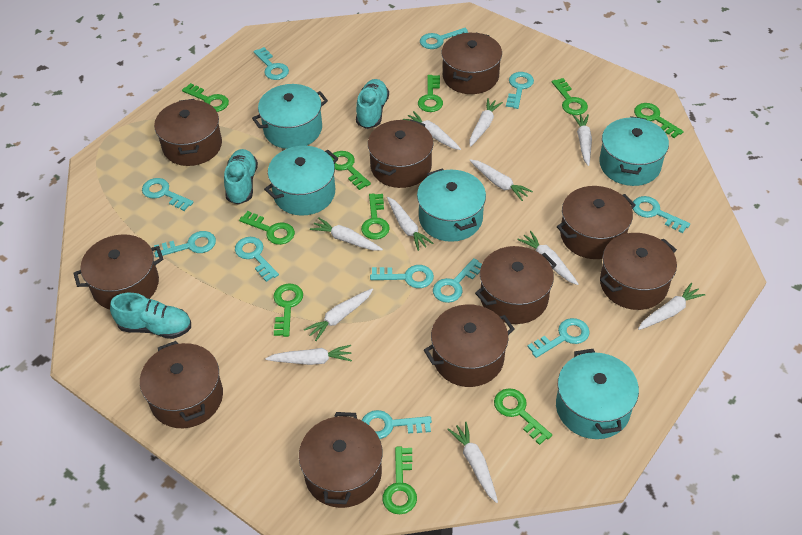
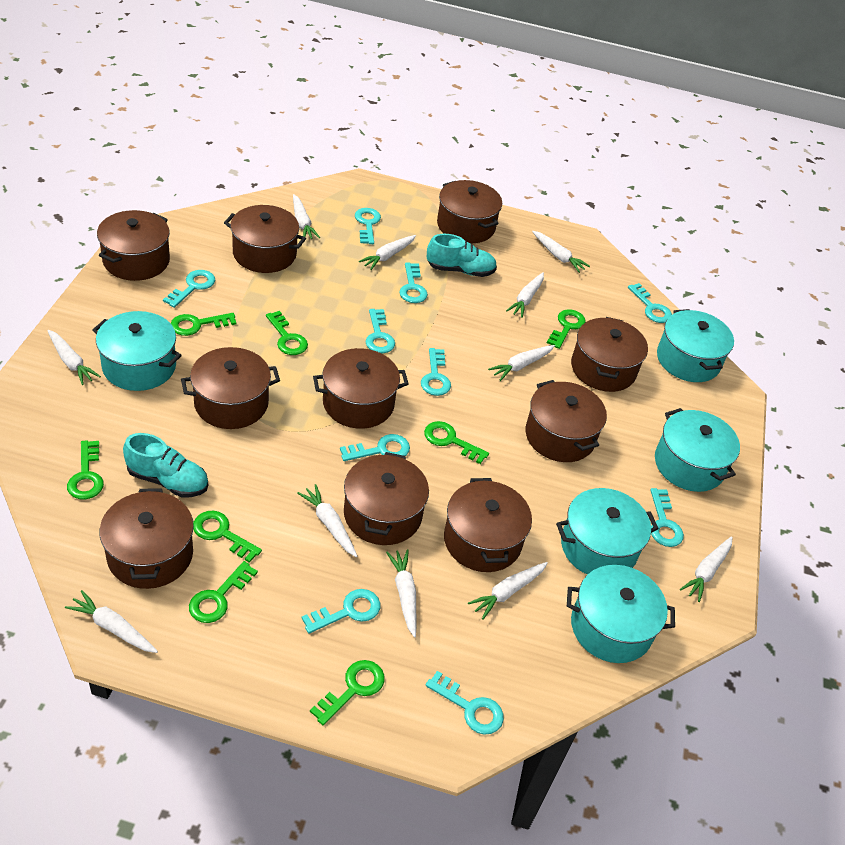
green key: [182,83,229,112] [239,211,295,245] [273,283,303,337] [330,151,371,190] [361,193,390,240] [383,447,417,514] [418,75,443,112] [494,388,552,445] [552,78,588,115] [634,103,684,138] = 10 -> [67,440,104,500] [171,313,236,336] [189,561,258,623] [193,511,262,563] [266,311,308,355] [310,660,385,726] [424,421,489,464] [547,309,586,349] = 8
turquoise key: [142,178,194,211] [154,231,216,258] [235,237,279,282] [253,47,289,80] [362,410,432,439] [370,265,434,288] [420,28,468,49] [433,258,482,303] [506,72,534,109] [527,318,590,358] [633,196,690,233] = 11 -> [163,270,215,308] [302,589,380,634] [340,434,410,461] [355,208,381,244] [365,309,395,353] [399,263,428,303] [421,348,451,396] [426,671,504,735] [628,283,672,323] [650,488,684,547] = 10
turquoise shoe: [110,293,191,339] [224,149,258,205] [356,79,389,129] = 3 -> [123,433,208,498] [427,234,497,277] = 2

